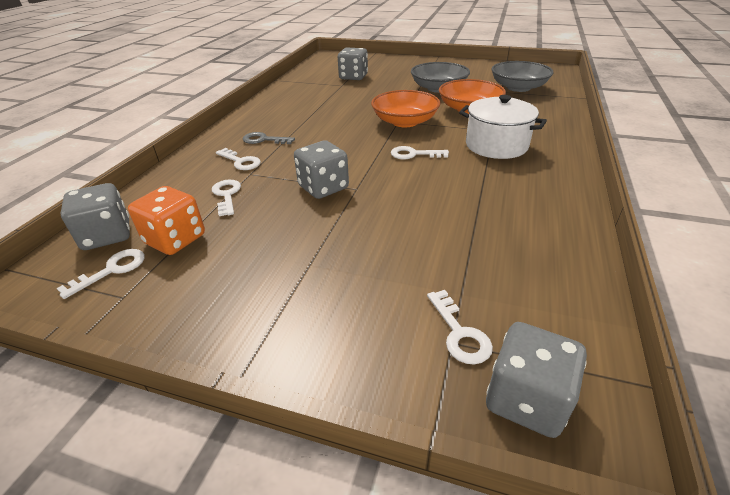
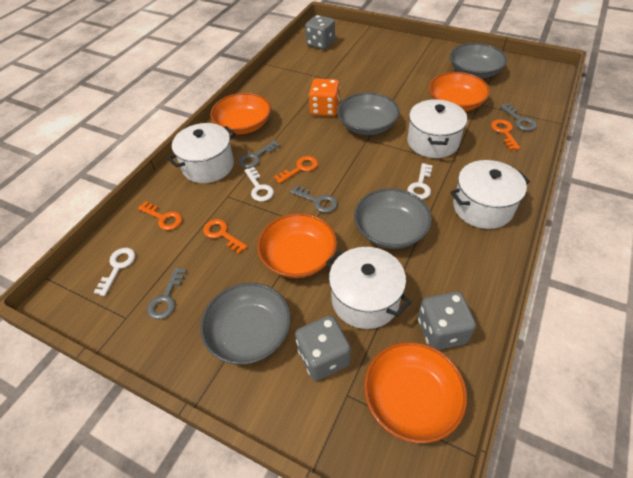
grey bowl: [411,62,470,93] [491,61,554,92] = 2 -> [200,283,291,365] [337,92,400,135] [354,188,432,249] [450,43,507,78] = 4
grey dice: [60,183,130,250] [294,141,349,199] [338,47,368,80] [486,322,587,438] = 4 -> [295,315,351,381] [305,15,335,49] [418,291,476,350] = 3
grey key: [243,132,295,144] = 1 -> [147,267,187,320] [239,141,280,168] [290,185,338,213] [500,103,537,131] = 4
orange bowl: [371,90,440,127] [439,79,506,114] = 2 -> [210,93,271,134] [257,213,337,278] [364,342,467,443] [429,72,490,111] = 4
orange key: none = 0 -> [138,202,182,230] [203,219,248,254] [274,156,318,184] [491,119,520,150] = 4
white key: [57,249,145,299] [212,180,241,216] [216,148,261,170] [391,146,449,159] [427,290,493,364] = 5 -> [94,248,135,296] [244,167,274,202] [407,163,433,199] = 3
white pot: [459,95,547,159] = 1 -> [167,123,236,183] [326,247,411,329] [407,99,467,158] [450,160,530,229] = 4

